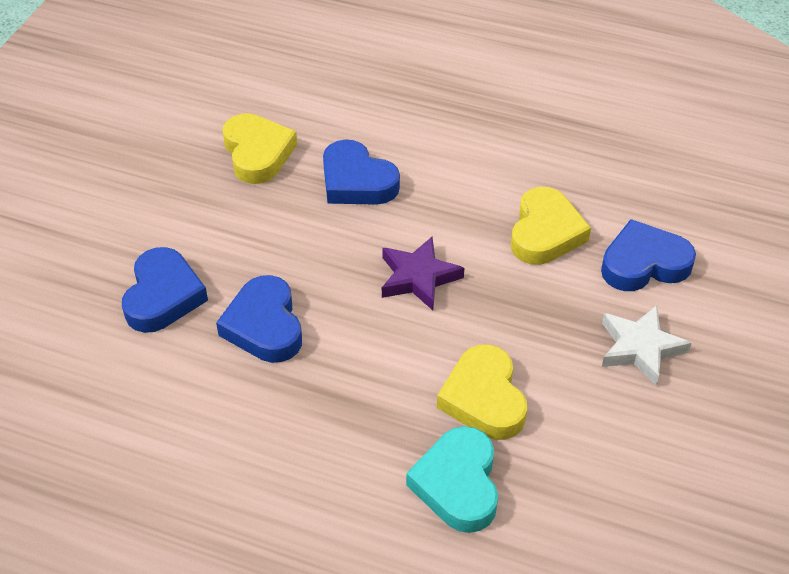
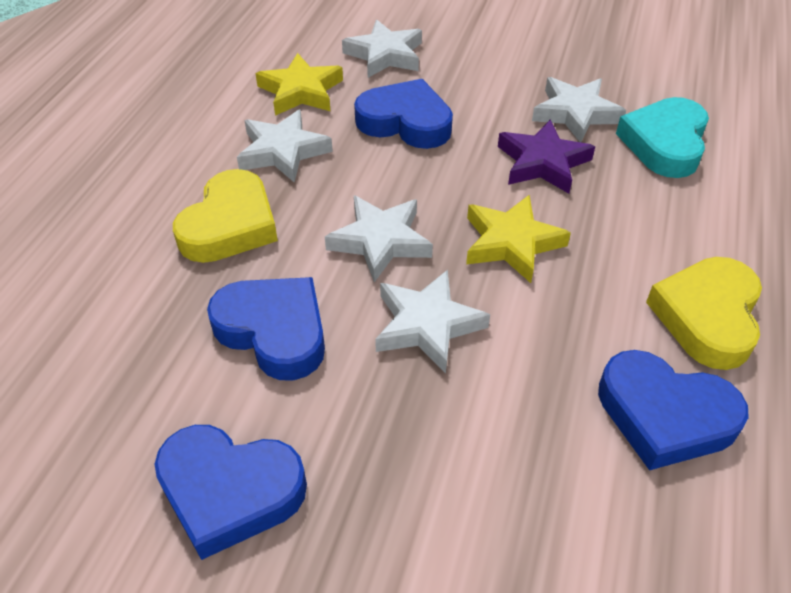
white star: [602,305,691,386] = 1 -> [237,110,333,183] [325,195,433,282] [342,20,422,78] [375,270,490,374] [532,77,626,142] = 5
yellow heart: [223,113,297,184] [437,344,527,440] [511,187,591,265] = 3 -> [173,169,278,263] [646,257,762,370] = 2
yellow star: none = 0 -> [255,53,343,116] [466,195,571,283] = 2

